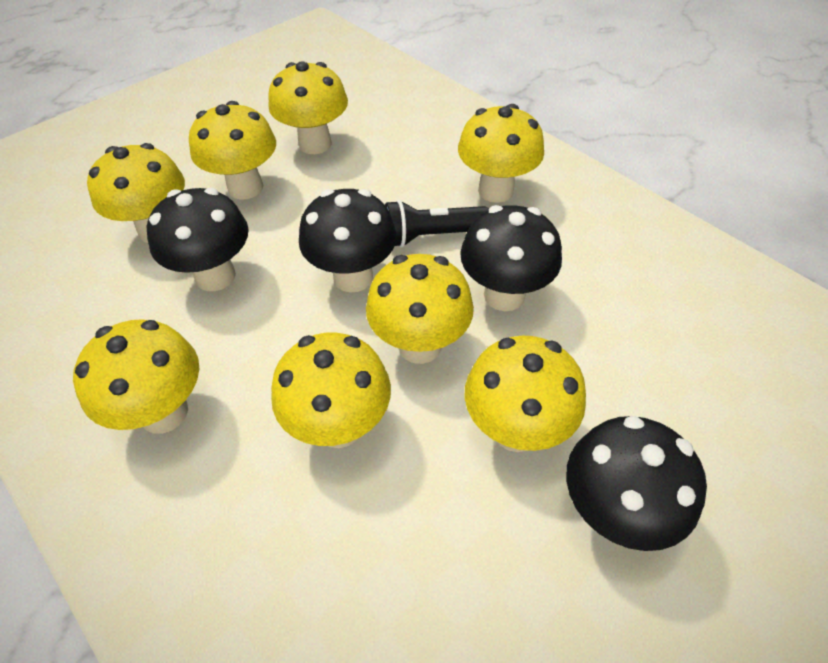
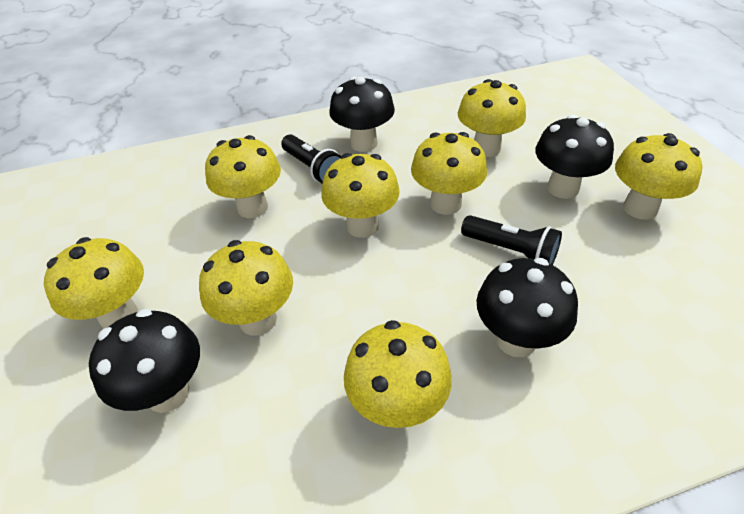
black flashlight: [385,200,489,247] = 1 -> [281,134,341,184] [461,215,562,265] = 2

